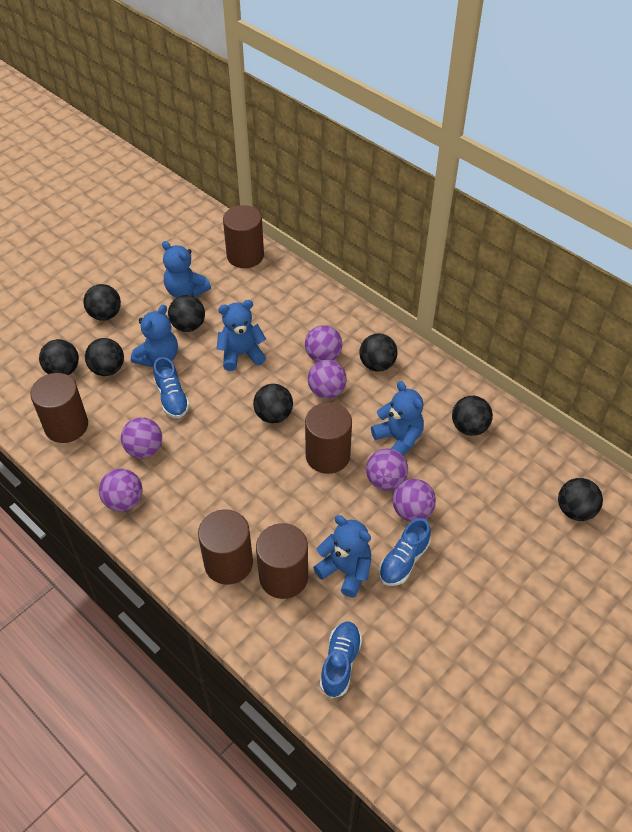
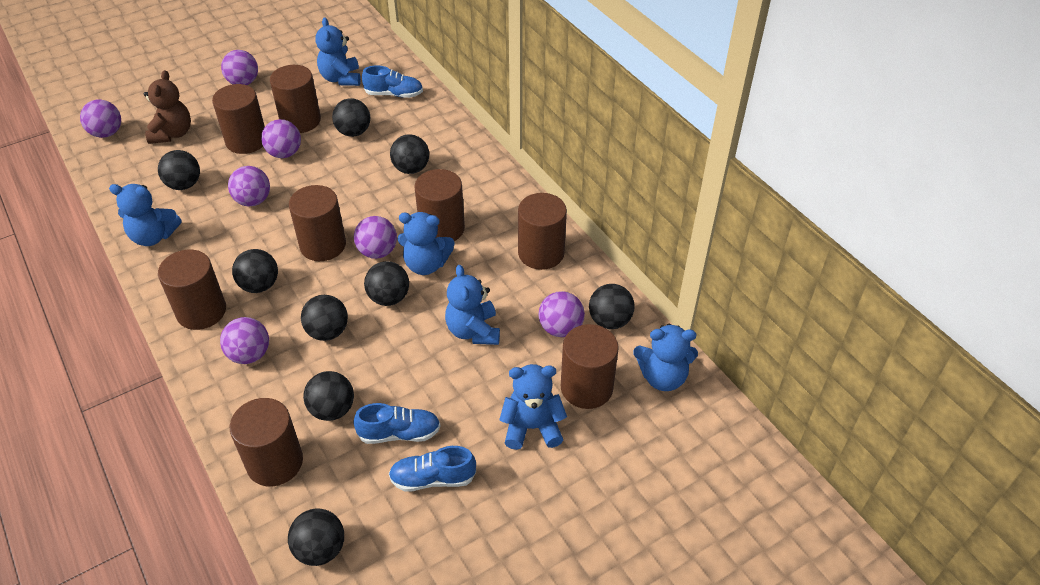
black ball: [39,339,79,375] [83,284,121,321] [85,338,124,376] [168,295,205,332] [253,384,293,423] [359,333,398,371] [452,396,493,436] [558,478,603,521] = 8 -> [158,150,200,190] [232,249,278,293] [288,509,344,566] [301,295,348,341] [303,371,354,421] [332,98,370,137] [364,261,409,306] [390,134,429,174] [589,284,635,329] = 9
blue teddy bear: [131,304,178,367] [162,241,211,298] [216,300,266,371] [313,515,371,598] [371,381,424,456] = 5 -> [109,184,182,246] [315,17,361,86] [397,212,454,275] [445,265,500,345] [499,364,567,450] [633,324,698,391] = 6
brown cylinder: [30,373,88,443] [198,509,253,585] [223,205,264,268] [256,523,308,599] [305,402,352,474] = 5 -> [158,250,226,330] [212,84,265,154] [230,398,303,486] [270,65,321,133] [289,185,346,261] [414,169,465,241] [518,193,567,270] [561,324,619,409] = 8
brown teddy bear: none = 0 -> [144,70,191,144] = 1
purple ball: [99,469,142,511] [121,417,162,458] [305,325,342,362] [308,360,347,398] [366,449,408,491] [393,479,436,522] = 6 -> [80,100,121,138] [220,317,269,364] [221,50,258,85] [228,166,270,206] [261,119,301,158] [354,216,397,259] [539,291,585,337] = 7

